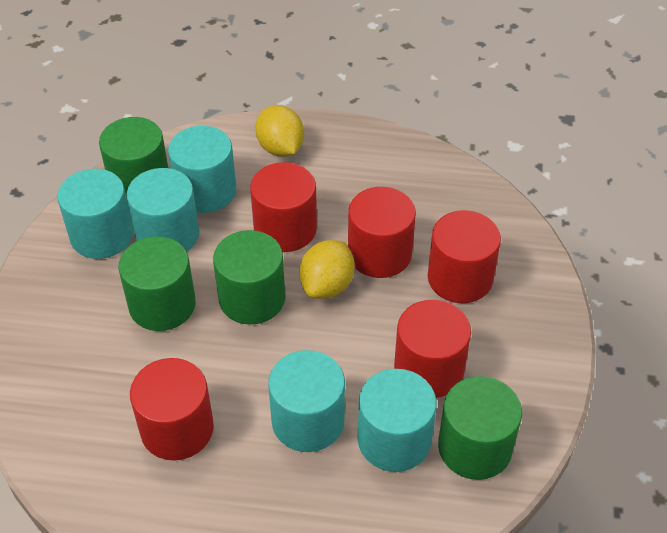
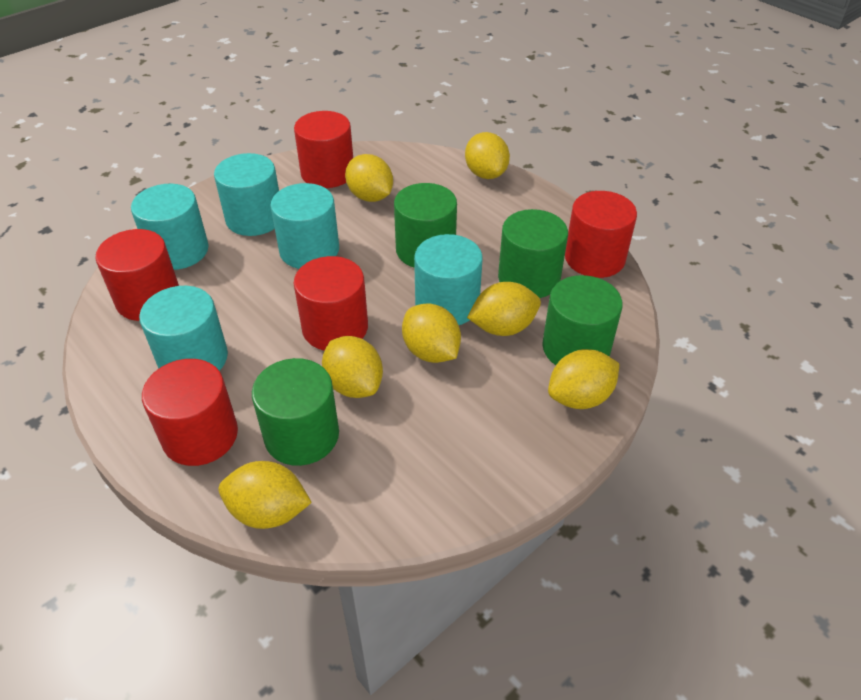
yellow lemon: [255,105,304,157] [299,240,355,299] = 2 -> [218,461,312,529] [322,336,383,398] [345,154,393,202] [402,303,461,363] [465,132,510,179] [467,282,541,336] [548,349,620,409] = 7

